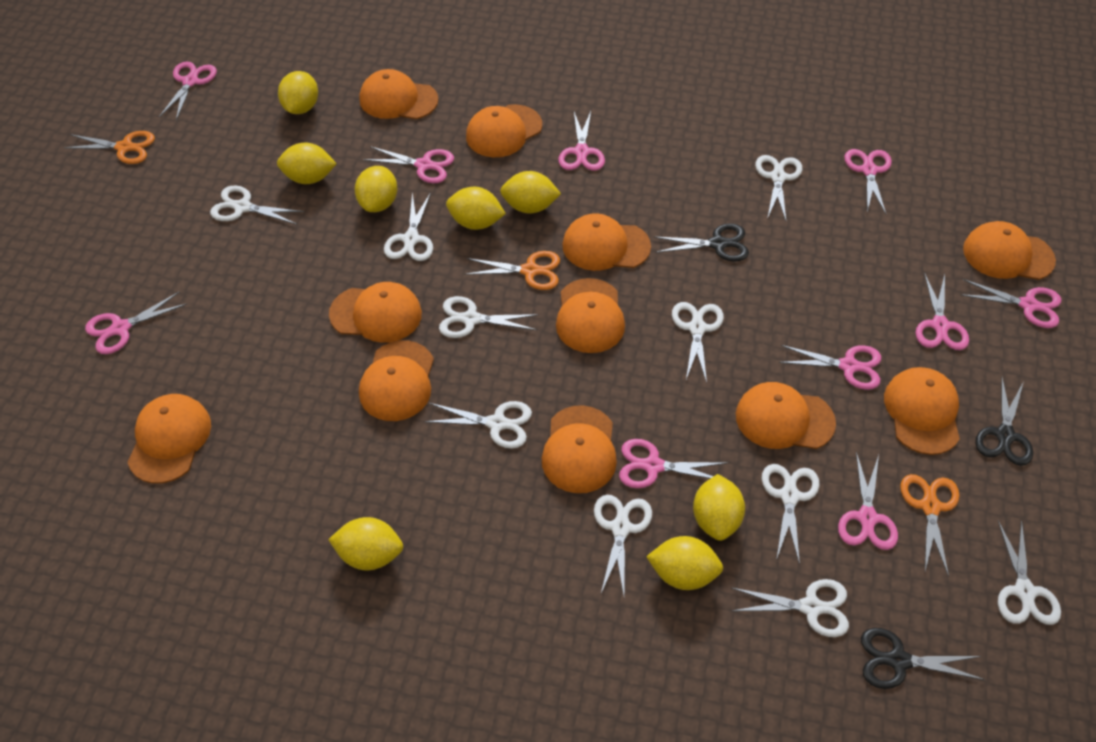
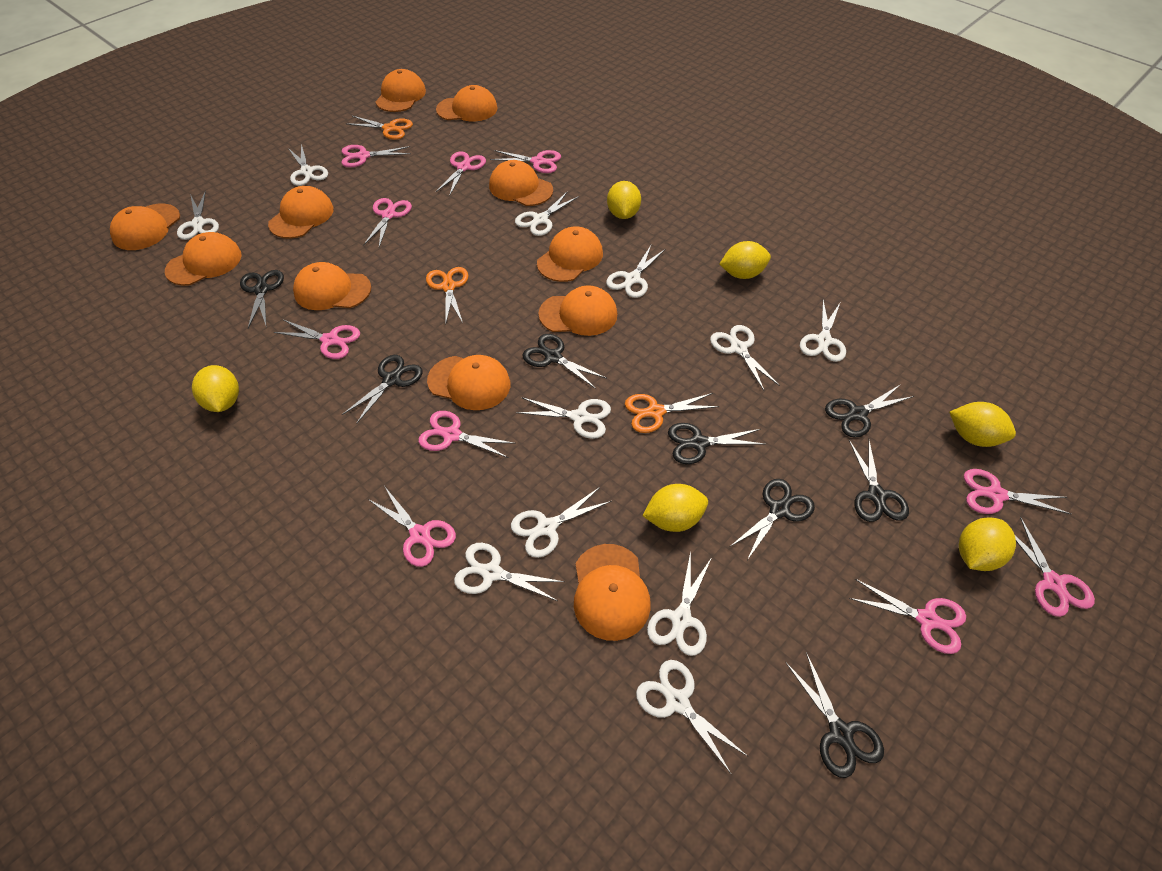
black scissors: [654,224,749,262] [861,628,985,689] [975,378,1033,466] = 3 -> [240,270,284,328] [342,355,423,424] [522,334,607,389] [668,423,765,464] [729,479,815,560] [785,653,884,778] [825,384,914,438] [849,439,909,522] = 8
white scissors: [210,185,304,224] [384,192,433,261] [425,401,532,449] [439,296,539,338] [594,495,652,595] [672,302,724,383] [732,579,849,637] [755,155,802,221] [762,464,819,565] [998,520,1061,625] = 10 -> [177,190,219,240] [288,144,328,186] [454,543,565,601] [511,487,612,558] [515,191,579,236] [516,397,611,439] [606,245,665,298] [636,660,747,774] [647,551,712,656] [710,325,780,390] [800,300,846,362] = 11
yellow lemon: [277,142,337,184] [278,71,318,114] [328,517,403,570] [355,166,397,212] [446,187,506,230] [500,171,561,214] [646,536,723,590] [693,474,745,541] = 8 -> [192,365,239,412] [607,181,641,219] [643,484,708,532] [720,241,771,279] [949,402,1016,447] [959,517,1016,571] = 6

